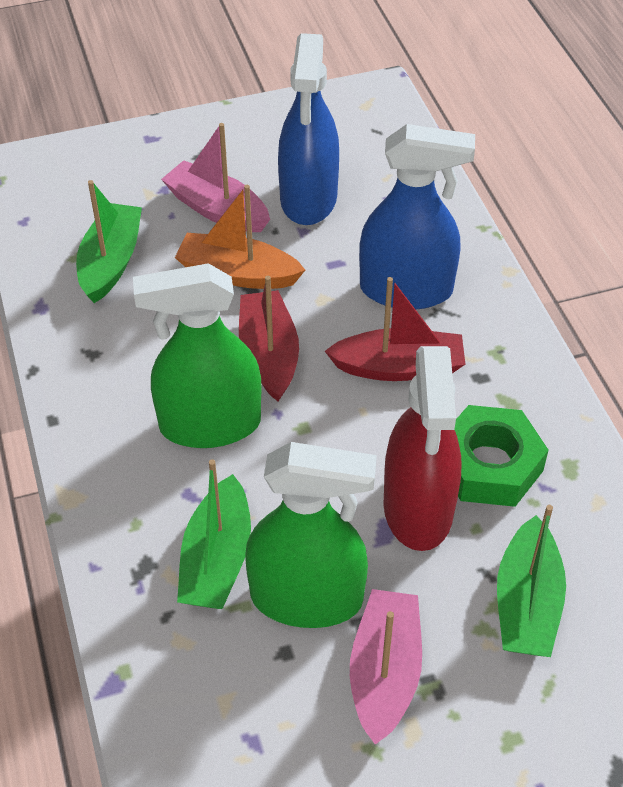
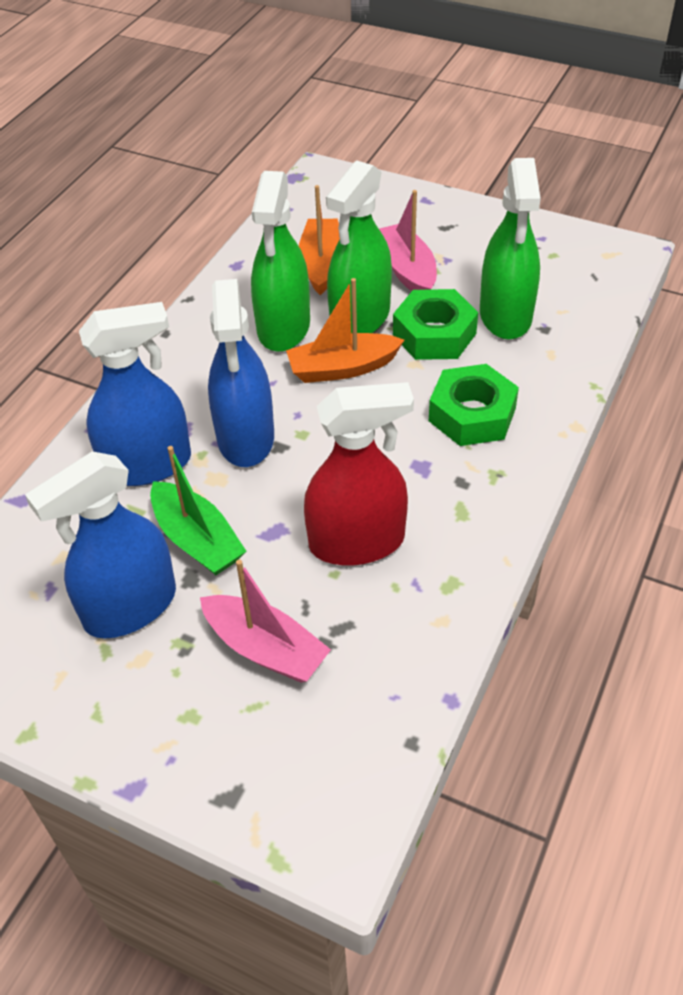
blue spray bottle: [278,33,339,225] [359,124,475,309] = 2 -> [25,451,176,638] [79,302,191,486] [208,279,274,467] = 3
green boat: [76,180,142,303] [177,459,251,609] [497,505,566,657] = 3 -> [150,446,246,575] = 1
green nut: [455,405,548,507] = 1 -> [393,289,478,360] [429,364,519,446] = 2
green spray bottle: [133,263,261,448] [245,442,377,628] = 2 -> [251,171,310,352] [326,160,392,333] [480,158,541,340] = 3
orange boat: [175,185,305,289] = 1 -> [286,278,404,383] [299,185,340,295] = 2
red boat: [239,276,299,402] [325,277,466,381] = 2 -> none = 0

